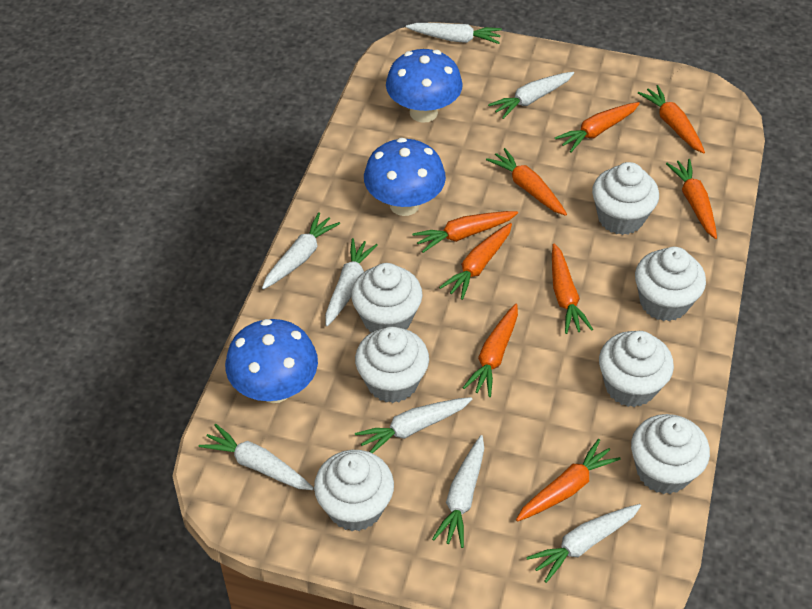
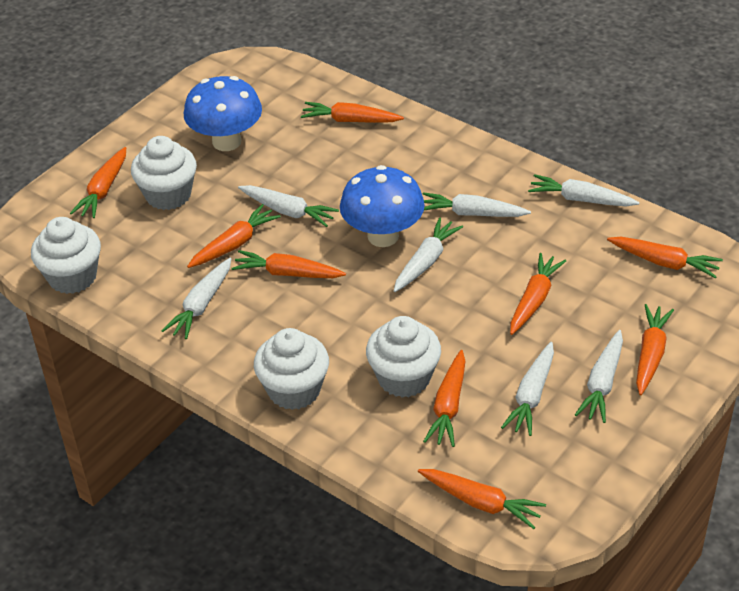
blue mushroom: [225,319,318,403] [364,138,446,216] [386,49,463,123] = 3 -> [184,76,262,151] [340,165,425,247] = 2
white carrot: [199,424,314,490] [262,212,340,289] [325,238,378,326] [355,397,472,453] [406,23,502,44] [432,435,484,548] [488,72,574,119] [526,504,641,583] = 8 -> [161,258,231,339] [238,185,339,227] [394,217,463,292] [423,192,531,217] [501,342,554,436] [528,174,639,206] [575,330,623,423] = 7
white cupcake: [314,450,394,531] [351,263,423,332] [355,327,429,403] [592,162,659,235] [599,331,674,407] [631,414,710,494] [635,247,706,321] = 7 -> [31,217,101,294] [131,136,197,210] [254,328,329,410] [366,316,441,398] = 4

